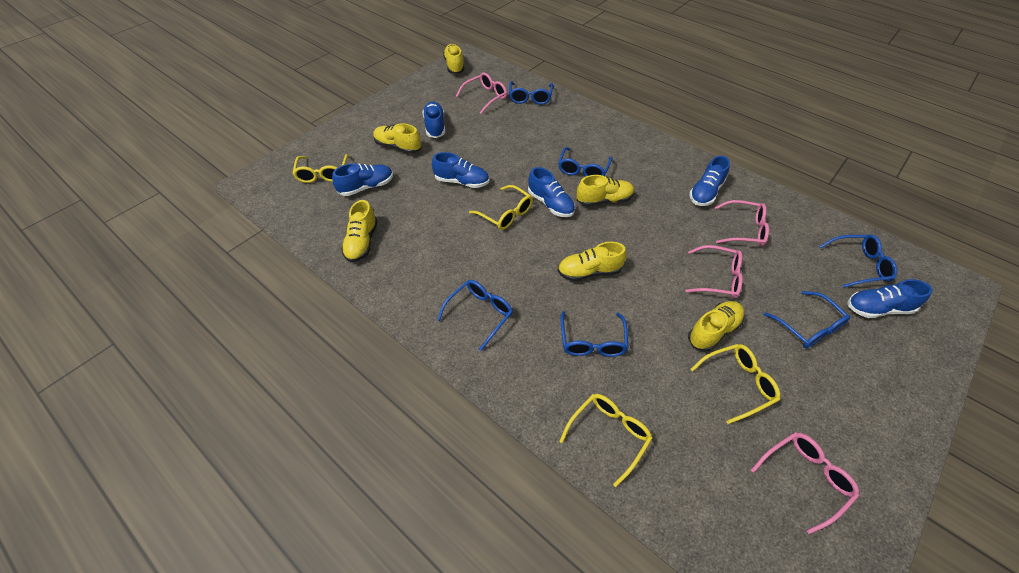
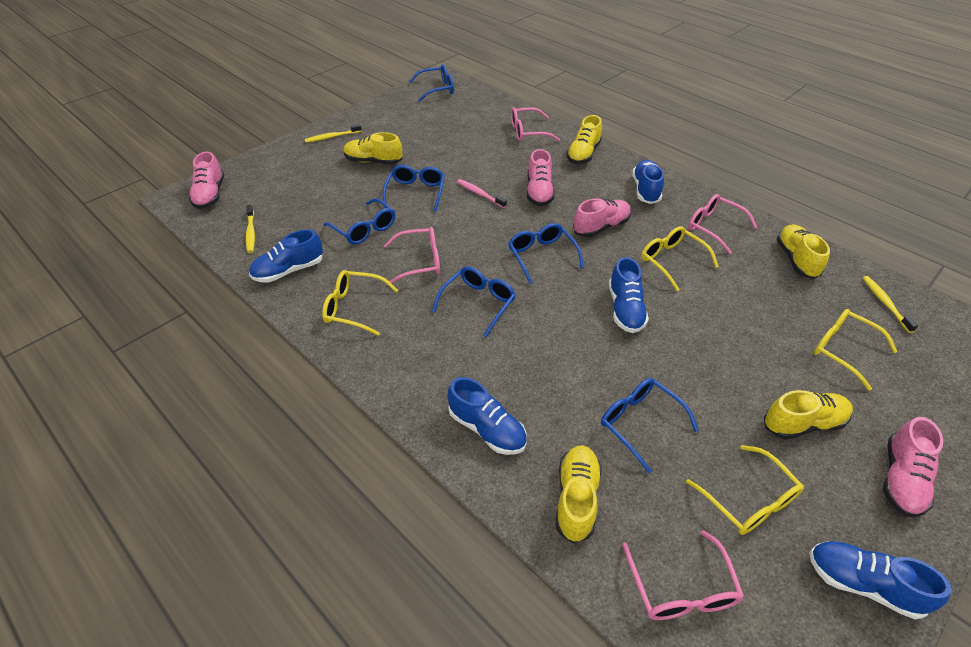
blue shoe: [332,163,393,196] [423,101,445,138] [432,152,489,188] [528,167,575,217] [689,156,730,206] [848,279,933,318] = 6 -> [249,229,323,283] [448,377,527,455] [609,257,649,333] [632,160,664,204] [809,541,952,620] = 5
pink shoe: none = 0 -> [189,152,224,209] [527,149,554,206] [573,199,631,237] [883,417,943,517] = 4
pink toothbrush: none = 0 -> [457,179,507,208] = 1
yellow shoe: [341,200,378,262] [373,123,421,154] [443,44,464,74] [558,242,626,281] [577,175,634,206] [688,301,744,351] = 6 -> [344,132,402,164] [556,445,602,543] [566,115,602,164] [764,390,853,440] [776,224,830,279] = 5
yellow toothbrush: none = 0 -> [246,205,255,253] [305,124,362,143] [863,276,918,333] = 3

